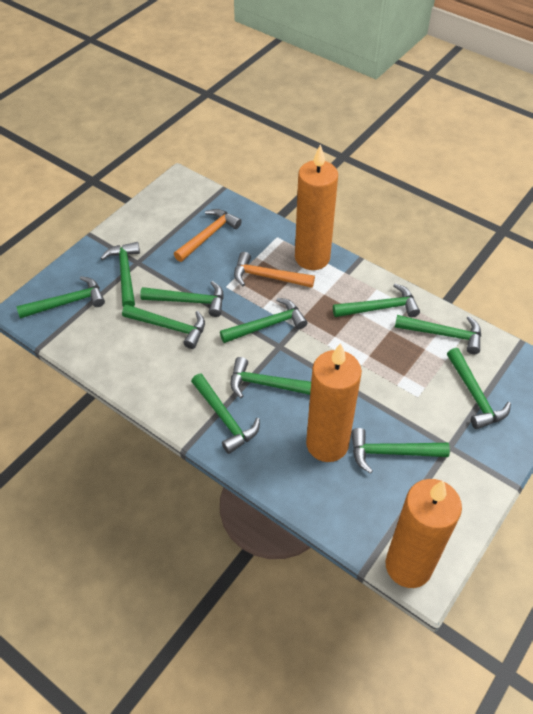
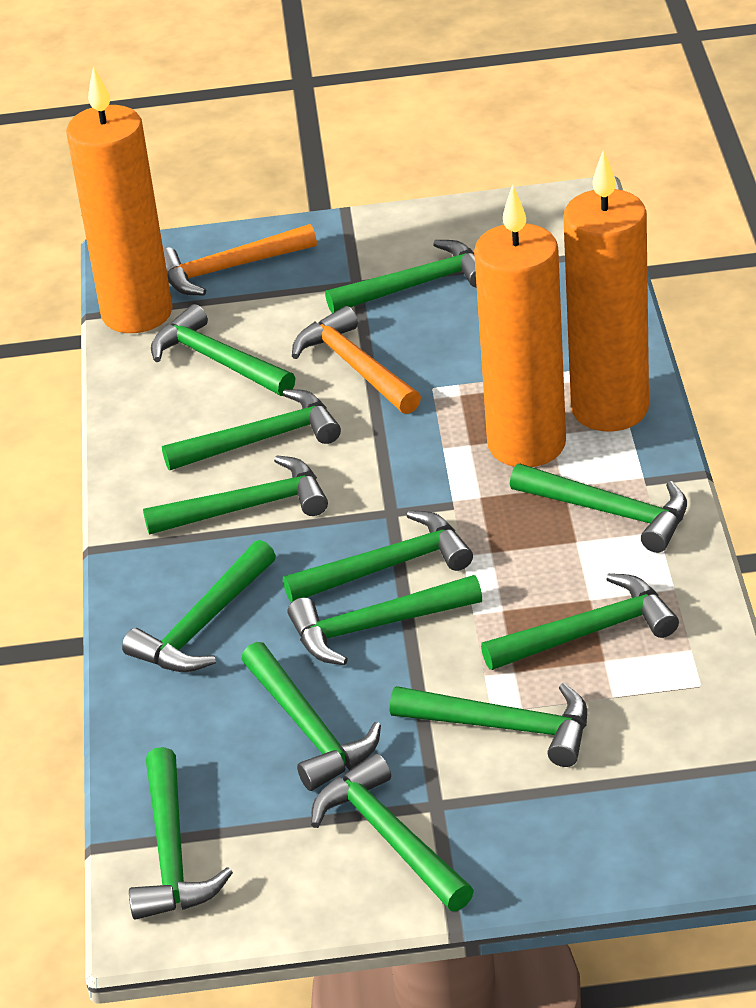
green hammer: [16,276,105,319] [100,242,140,307] [122,304,205,349] [140,281,224,317] [191,374,260,454] [220,298,308,343] [231,357,311,398] [333,284,420,317] [351,428,450,474] [395,315,481,354] [447,348,511,429] = 11 -> [122,540,276,672] [129,747,233,920] [143,455,328,535] [151,304,295,396] [162,389,341,470] [241,642,381,791] [283,510,473,603] [288,575,482,665] [311,753,474,911] [325,240,477,313] [390,683,587,767] [481,573,679,670] [510,464,687,553] = 13

